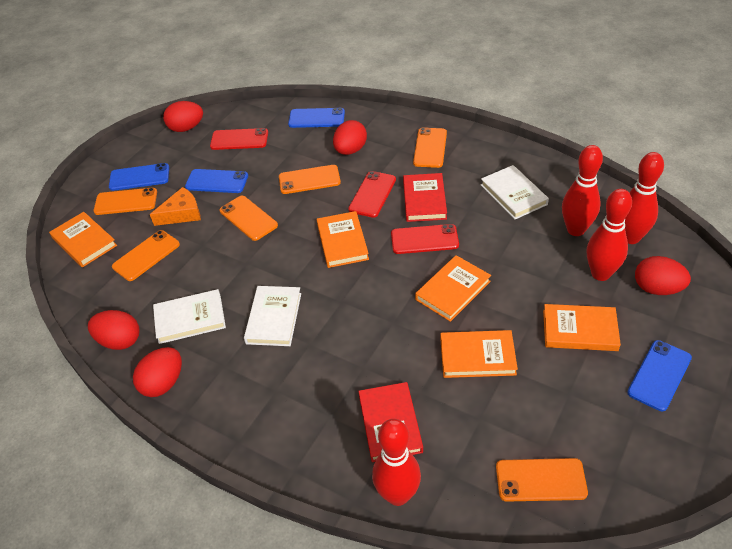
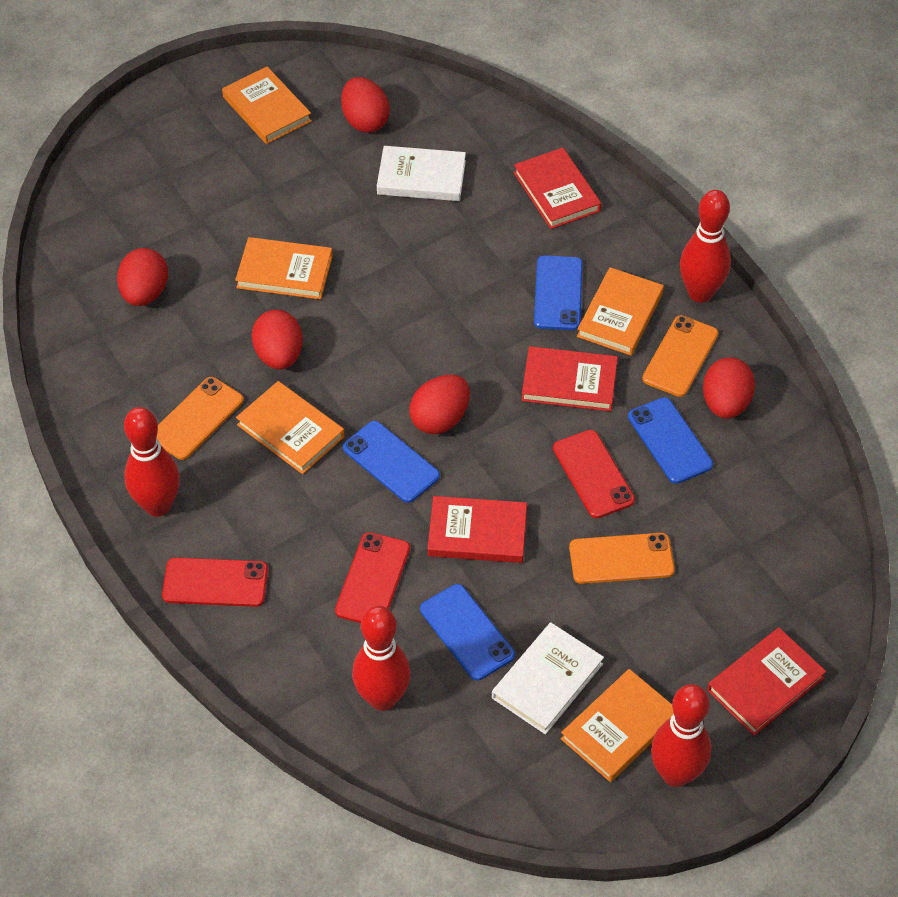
orange cheese: [150,187,201,226] = 1 -> none = 0
orange phone: [93,188,157,215] [112,230,180,281] [219,196,278,241] [279,165,341,194] [413,127,447,168] [496,458,588,502] = 6 -> [157,377,244,460] [569,533,675,584] [642,315,718,397] = 3
red book: [358,382,423,462] [403,173,447,222] = 2 -> [428,496,527,563] [514,148,601,229] [521,346,618,411] [707,628,826,736] = 4
white book: [153,289,226,344] [244,286,301,346] [481,165,549,219] = 3 -> [377,146,466,201] [492,622,604,734] = 2

